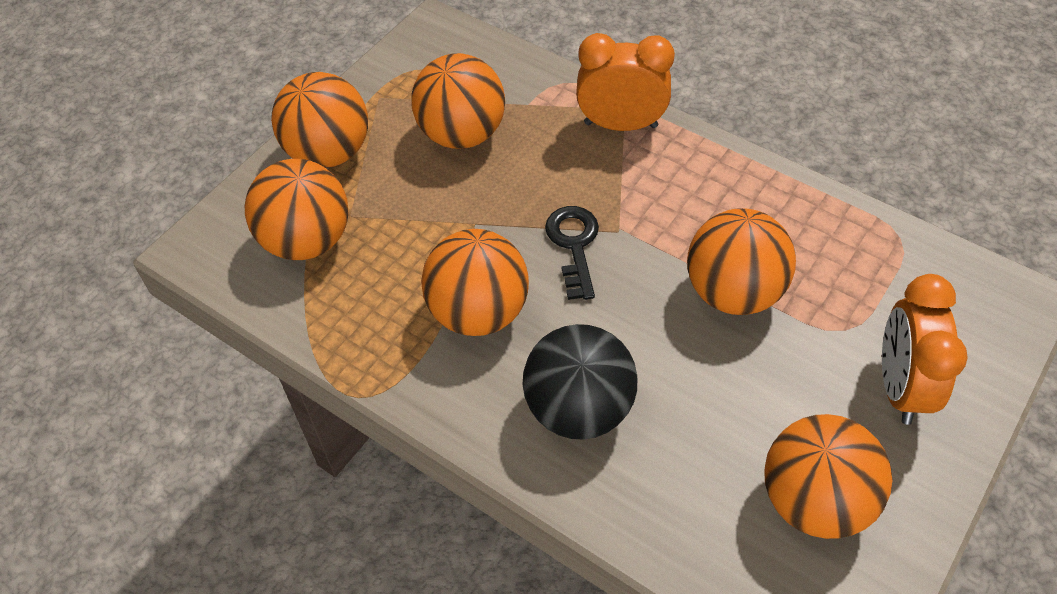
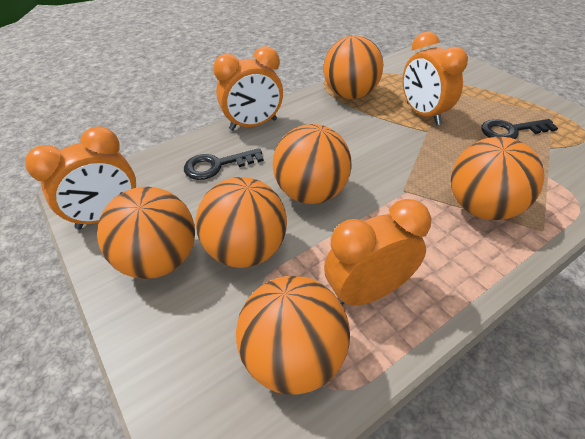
black ball: [522,324,637,440] = 1 -> none = 0
black key: [545,206,599,300] = 1 -> [184,148,264,180] [481,119,558,139] = 2
orange clock: [576,33,675,131] [882,274,968,425] = 2 -> [25,126,136,229] [213,46,283,131] [324,199,431,306] [403,32,468,125] = 4

